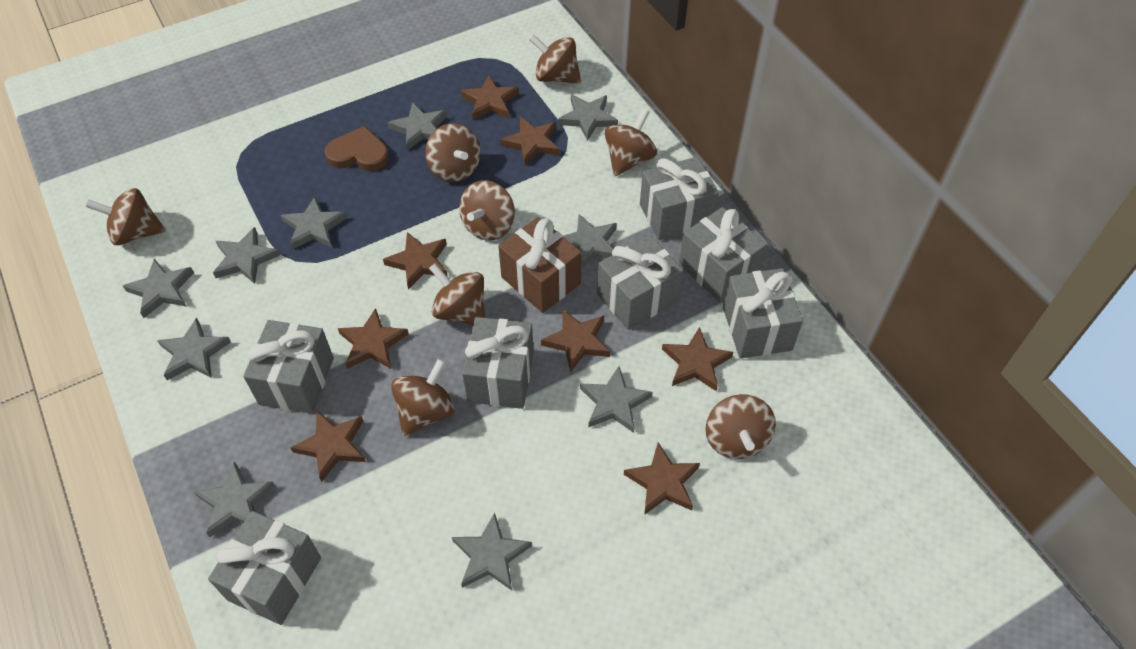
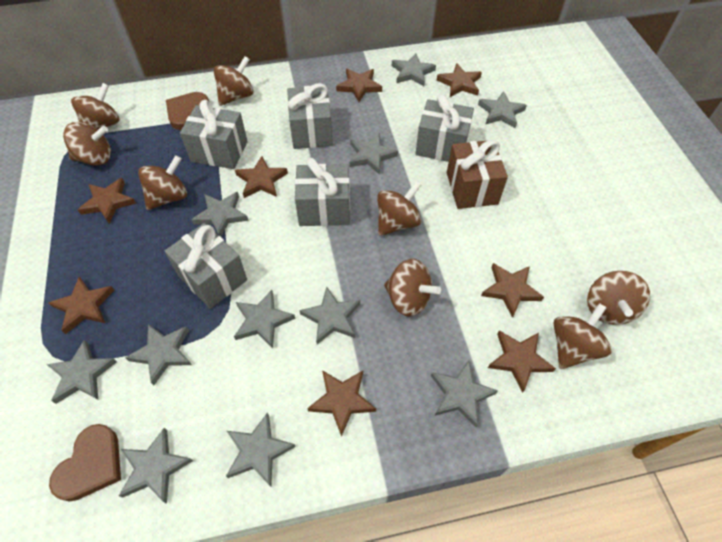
brown heart: [325,126,389,171] = 1 -> [49,424,121,502] [166,92,209,130] = 2
grey gift: [208,511,321,625] [243,320,334,414] [462,317,534,409] [597,235,683,330] [640,157,719,240] [679,207,766,302] [723,268,803,359] = 7 -> [165,223,247,309] [180,100,248,169] [287,83,333,149] [295,158,350,226] [415,94,474,162] = 5
grey star: [123,259,194,318] [157,318,231,380] [194,462,275,537] [213,227,280,284] [281,197,347,250] [388,102,447,150] [452,512,532,590] [558,95,618,141] [563,214,617,268] [580,366,652,433] = 10 -> [46,340,117,404] [119,428,193,504] [125,324,192,385] [191,192,249,236] [226,412,296,486] [234,290,295,348] [299,287,360,344] [349,133,398,175] [392,53,436,86] [431,360,498,428] [478,91,527,128] = 11

